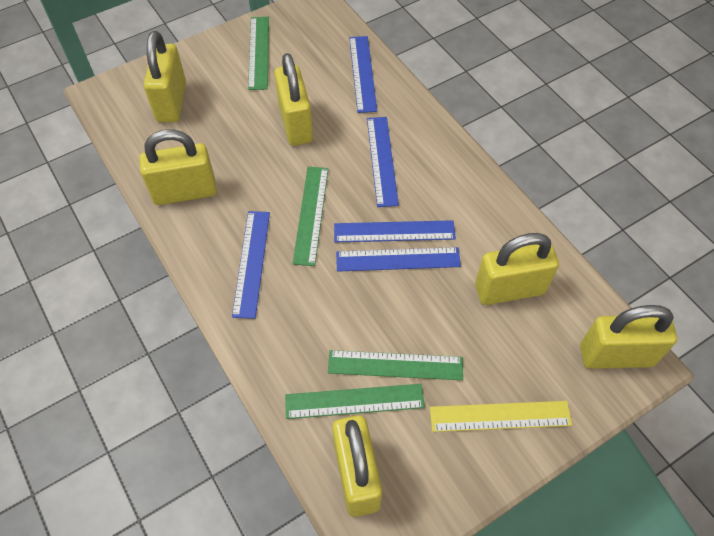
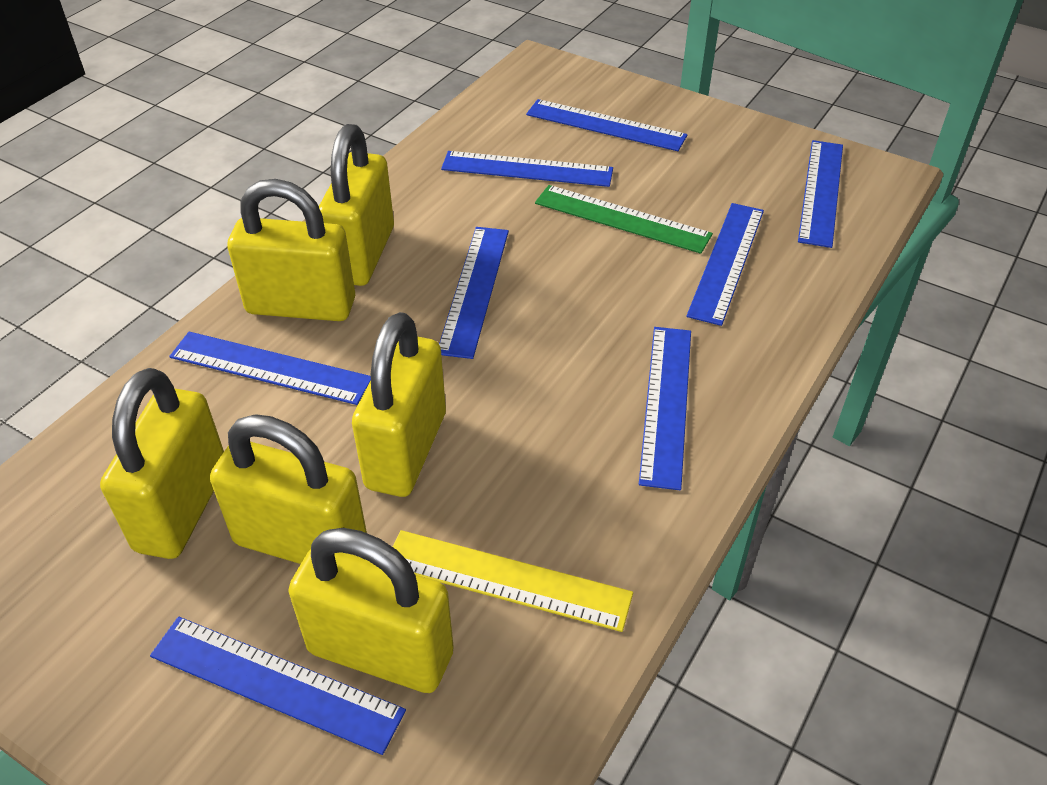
blue ruler: [232,211,270,319] [334,220,456,242] [336,247,461,272] [349,36,377,113] [367,117,399,207] = 5 -> [150,617,406,755] [169,331,371,405] [439,227,509,359] [441,151,613,187] [526,99,687,151] [639,327,691,490] [686,203,764,326] [798,140,843,248] = 8
green ruler: [248,17,269,90] [285,384,425,419] [292,167,328,266] [328,350,463,380] = 4 -> [535,185,713,254] = 1

